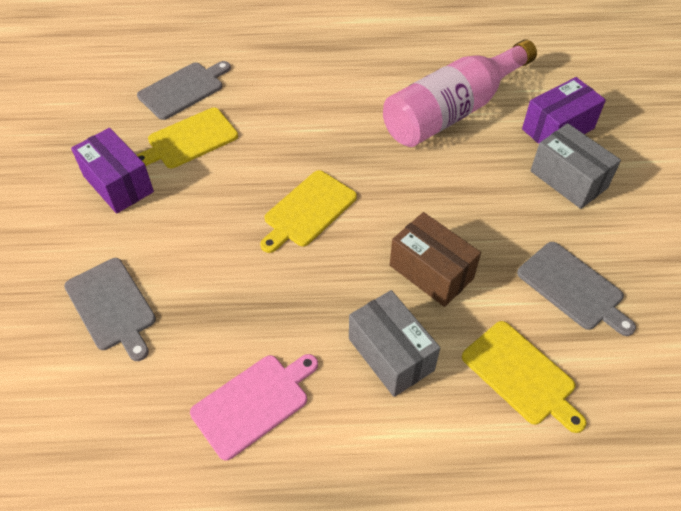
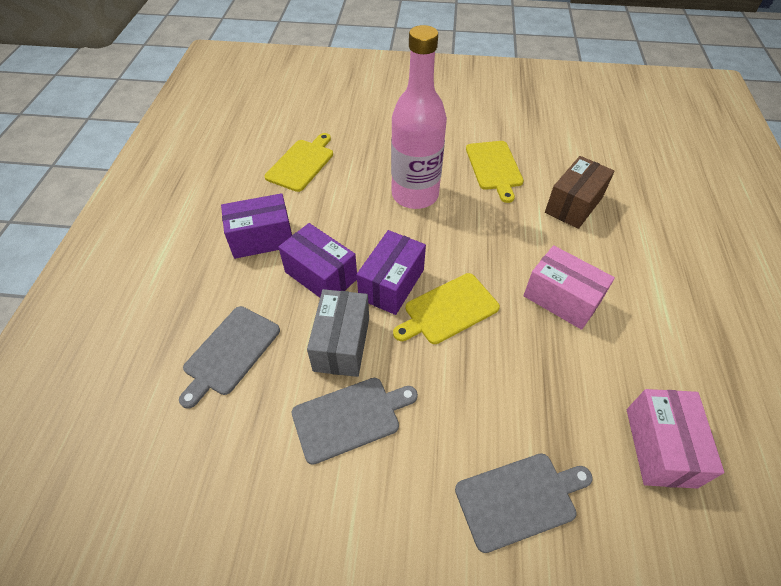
grey box: [349,290,440,397] [530,123,621,209] = 2 -> [307,289,369,377] = 1
pink box: none = 0 -> [523,245,615,330] [627,389,724,489] = 2
pink cutting board: [190,354,318,461] = 1 -> none = 0
purple box: [71,128,154,214] [522,77,606,144] = 2 -> [221,193,292,259] [278,223,357,298] [357,230,426,315] = 3

